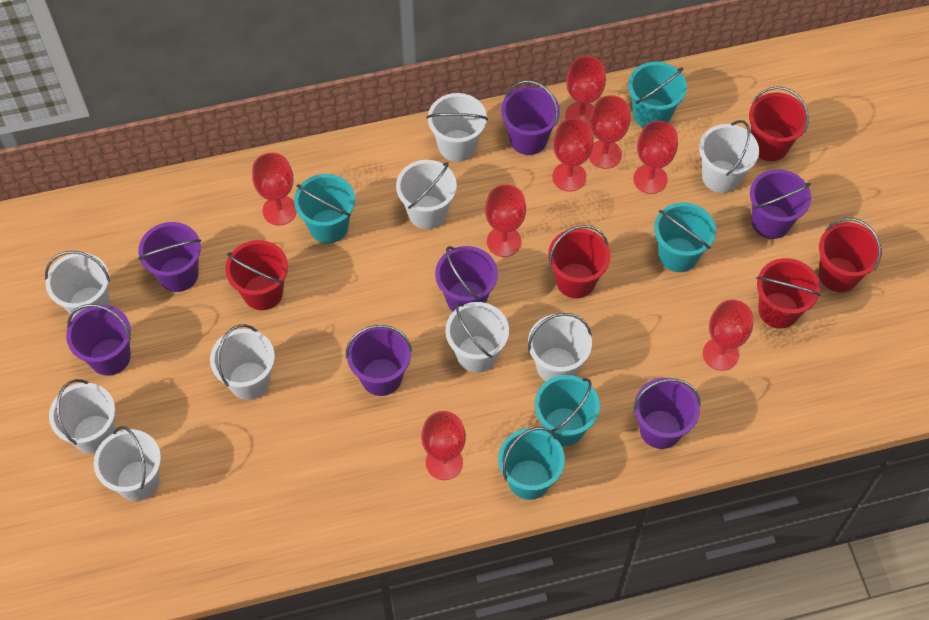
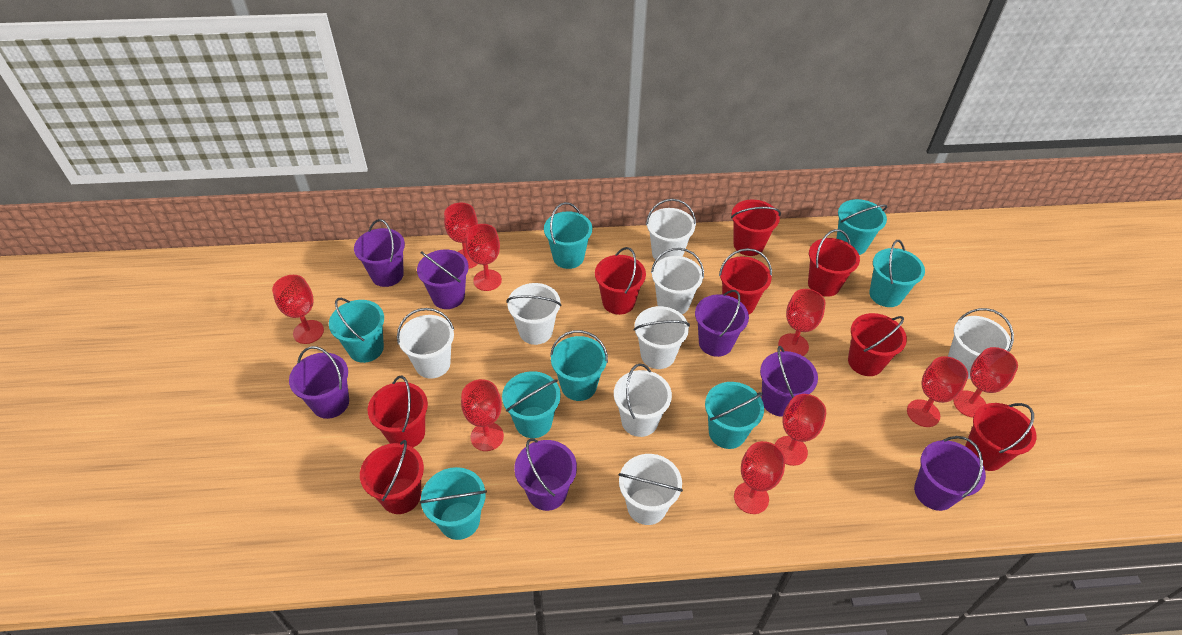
red bucket: [225,240,288,310] [548,225,610,298] [749,86,809,161] [757,258,821,329] [819,218,882,292] = 5 -> [360,440,424,514] [368,376,428,447] [595,247,646,315] [719,248,772,314] [731,200,781,256] [808,229,860,297] [848,313,907,376] [965,403,1036,471] = 8
red goblet: [252,153,297,225] [421,411,466,480] [485,184,526,257] [552,118,594,192] [565,56,606,127] [589,95,630,169] [633,121,678,194] [703,300,754,371] = 8 -> [272,275,324,344] [444,202,478,269] [461,379,504,451] [466,224,502,291] [734,441,785,514] [775,394,826,466] [778,289,826,356] [907,356,968,427] [953,347,1018,418] = 9
turquoise bucket: [294,174,355,244] [498,427,565,500] [535,375,600,446] [628,62,687,128] [654,202,716,272] = 5 -> [329,298,384,363] [420,467,487,540] [502,371,561,438] [544,202,592,269] [550,330,608,401] [705,382,764,449] [836,199,887,255] [869,240,925,307] = 8
white bucket: [45,251,110,318] [49,379,115,454] [94,426,161,501] [210,324,275,400] [396,160,457,229] [427,93,488,162] [445,302,509,373] [528,313,592,381] [699,120,759,193] = 9 -> [397,308,454,379] [507,283,561,345] [614,364,672,437] [619,454,683,525] [634,306,690,369] [646,199,696,262] [651,248,704,314] [948,308,1014,379] = 8

